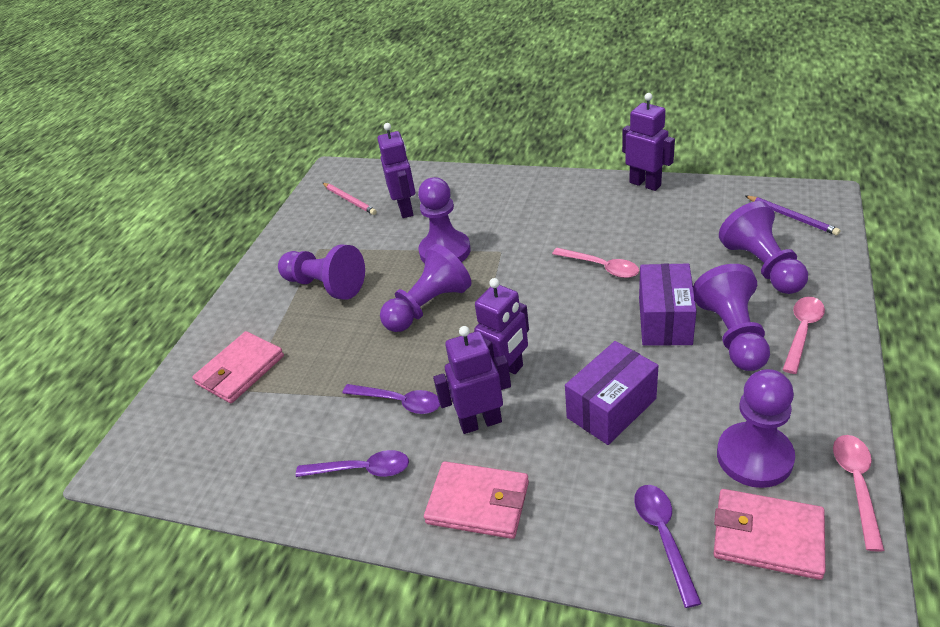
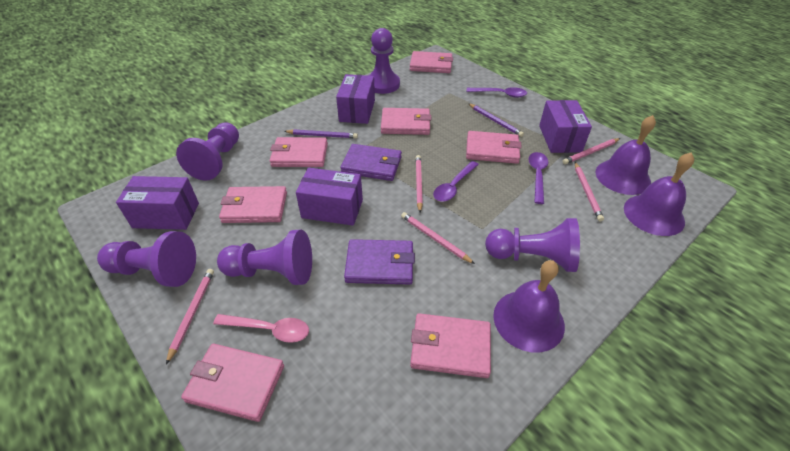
pink pencil: [323,183,377,215] = 1 -> [166,269,214,365] [401,212,475,264] [415,155,423,212] [562,138,620,164] [575,162,604,222] = 5
pink spoon: [552,248,639,278] [782,297,825,374] [833,435,884,552] = 3 -> [213,314,309,343] = 1
pink wallet: [192,331,284,403] [424,461,529,539] [714,489,826,580] = 3 -> [181,344,284,422] [219,186,287,223] [270,137,328,167] [381,108,431,135] [410,51,453,73] [410,313,491,378] [466,131,522,164] = 7
purple bell: none = 0 -> [493,260,565,352] [596,115,656,195] [624,152,694,236] = 3
purple box: [565,341,659,445] [639,264,697,346] = 2 -> [116,176,199,230] [296,168,363,226] [336,74,375,124] [539,100,592,153] = 4
purple pawn: [278,244,365,300] [380,244,472,332] [418,177,471,263] [693,264,770,371] [717,369,795,488] [719,201,808,294] = 6 -> [97,231,196,287] [176,122,239,181] [217,230,312,285] [369,28,400,94] [485,218,580,272] = 5
purple pencil: [746,196,840,236] = 1 -> [284,129,358,138] [468,103,524,137] = 2
purple robot: [377,123,415,218] [433,326,511,434] [474,278,529,374] [622,93,675,191] = 4 -> none = 0
purple wallet: none = 0 -> [340,144,402,181] [344,239,415,284] = 2

